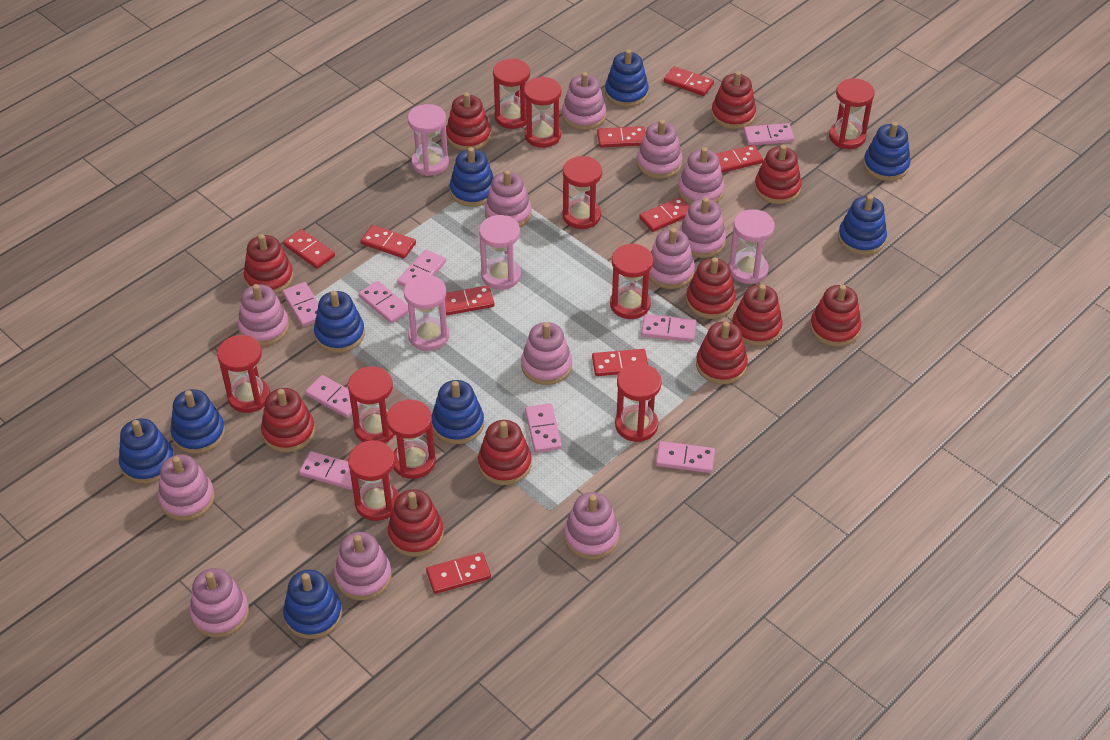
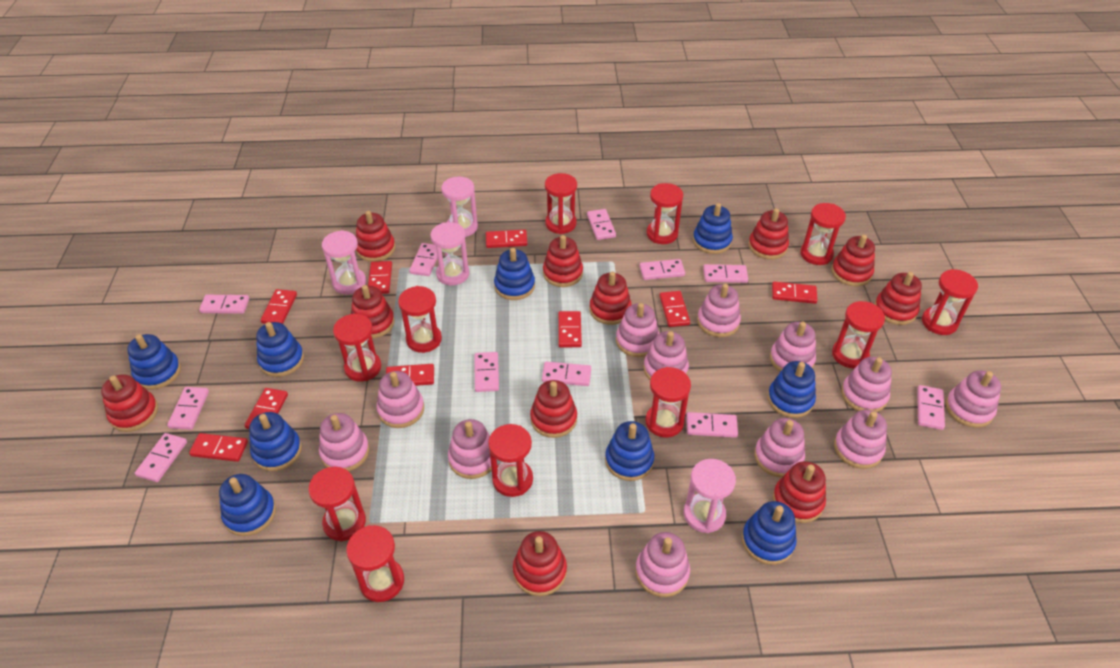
pink domino: [282,282,318,327] [299,451,352,490] [305,375,361,418] [359,281,409,324] [397,249,446,287] [525,403,562,453] [641,314,697,342] [656,441,715,473] [743,123,794,146] = 9 -> [135,433,187,482] [167,387,209,430] [199,295,249,314] [409,243,438,276] [475,352,499,392] [542,362,591,386] [587,209,616,240] [640,259,685,280] [686,412,738,438] [703,264,748,283] [917,385,945,430] = 11
red hourglass: [217,335,270,413] [348,366,395,443] [348,440,399,521] [386,399,436,479] [493,58,530,129] [524,76,561,148] [562,156,602,229] [610,243,653,319] [615,363,662,442] [829,78,874,149] = 10 -> [308,467,366,542] [333,314,381,382] [346,525,404,602] [398,286,442,353] [488,424,533,497] [545,173,577,234] [645,367,691,438] [646,183,683,244] [800,203,846,265] [832,301,885,368] [922,269,978,335] = 11

